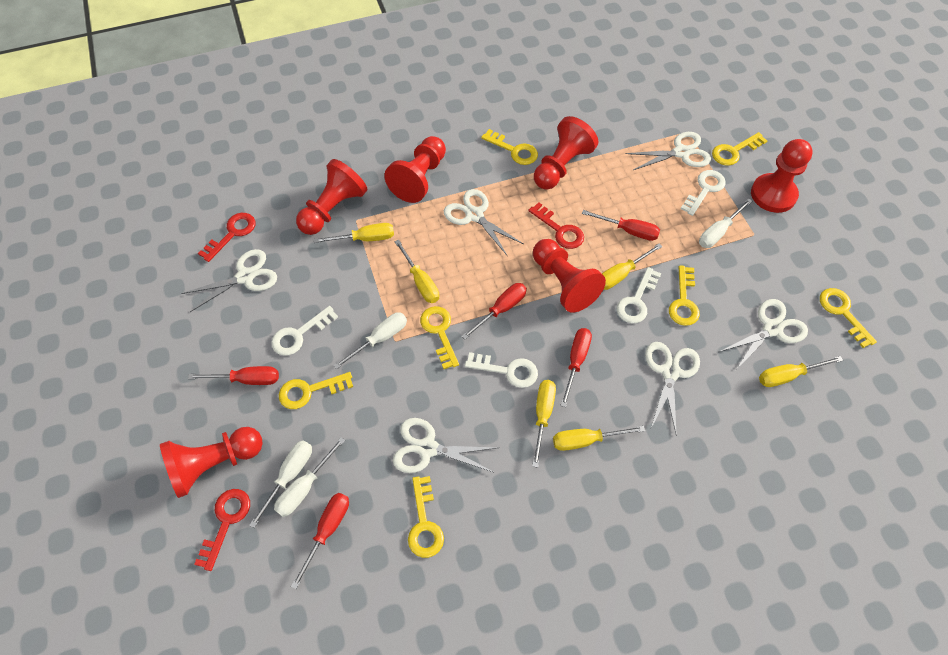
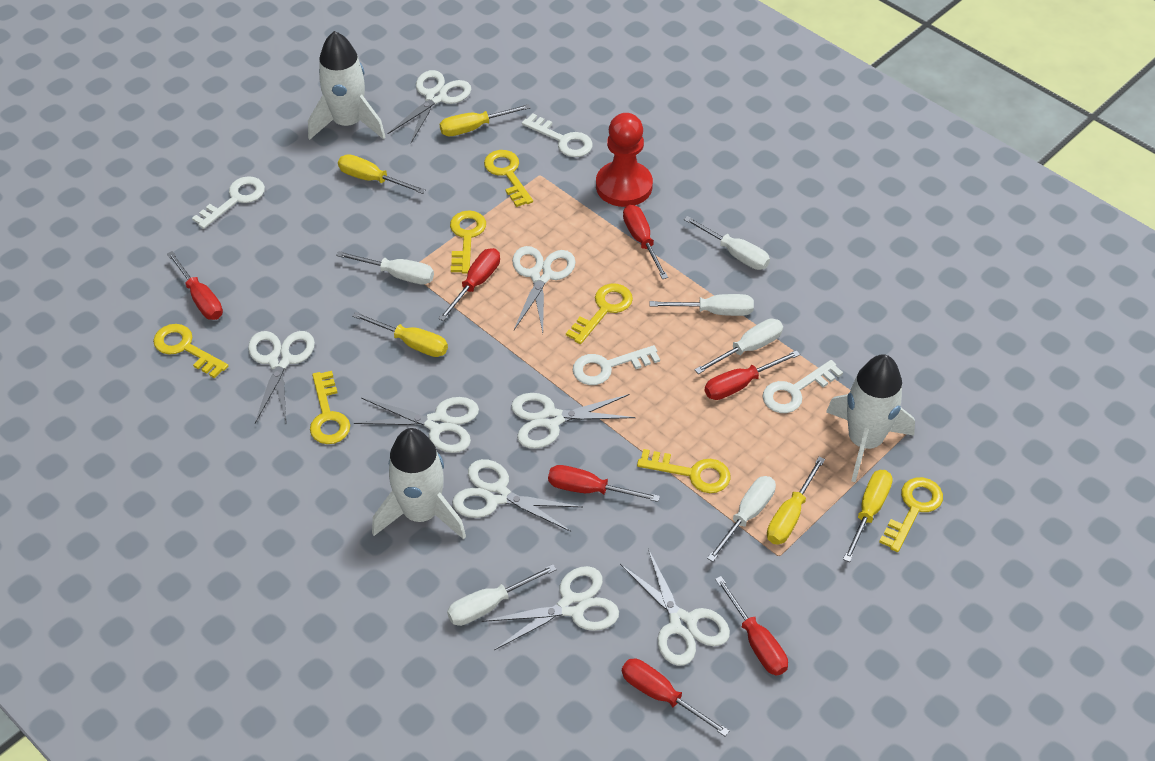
red key: [194,489,250,571] [198,213,256,262] [528,202,584,249] = 3 -> none = 0
red pawn: [160,427,263,498] [296,159,367,235] [384,136,446,203] [533,239,606,313] [534,116,598,190] [751,139,813,213] = 6 -> [596,113,653,207] = 1
red screwdriver: [188,366,279,385] [291,493,349,589] [462,283,527,340] [560,328,592,407] [582,210,660,241] = 5 -> [167,251,223,320] [438,248,500,321] [548,465,660,502] [622,658,730,736] [623,205,668,279] [705,350,800,400] [715,576,788,676] = 7
white rocket: none = 0 -> [308,31,385,140] [372,428,466,539] [826,354,915,482] = 3
white scissors: [181,249,277,312] [393,418,497,473] [444,189,523,255] [626,132,711,170] [645,342,700,436] [719,299,808,370] = 6 -> [248,331,315,423] [354,397,479,453] [387,70,471,143] [452,459,583,532] [482,566,619,650] [511,393,636,449] [512,246,576,333] [620,549,730,666] = 8
white screwdriver: [249,440,312,528] [274,437,345,517] [333,312,407,369] [699,198,752,248] = 4 -> [336,251,434,285] [447,564,557,626] [650,294,754,316] [684,216,770,270] [694,319,783,374] [707,476,776,562] = 6
yellow screwdriver: [314,223,394,243] [395,240,439,303] [532,380,556,468] [553,426,645,451] [602,244,662,290] [759,356,843,387] = 6 -> [338,154,426,194] [352,312,448,357] [440,104,531,136] [767,457,825,544] [843,470,893,562] = 5

